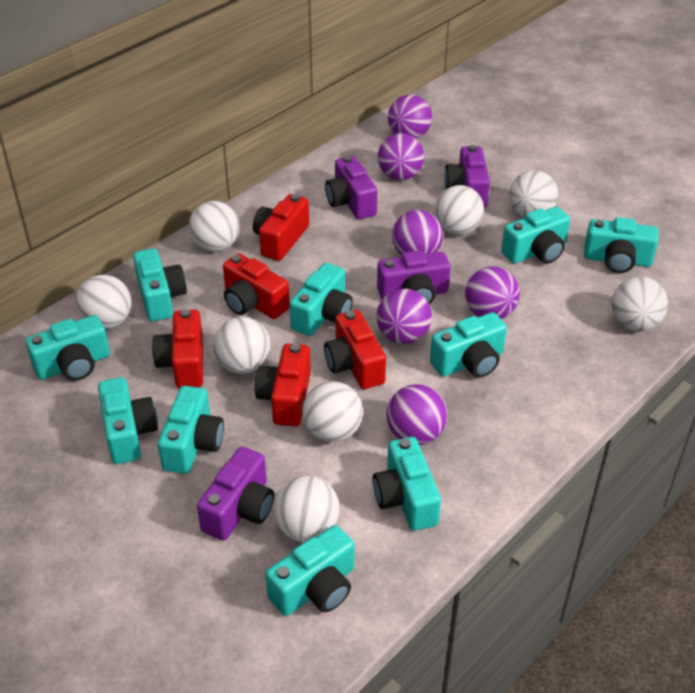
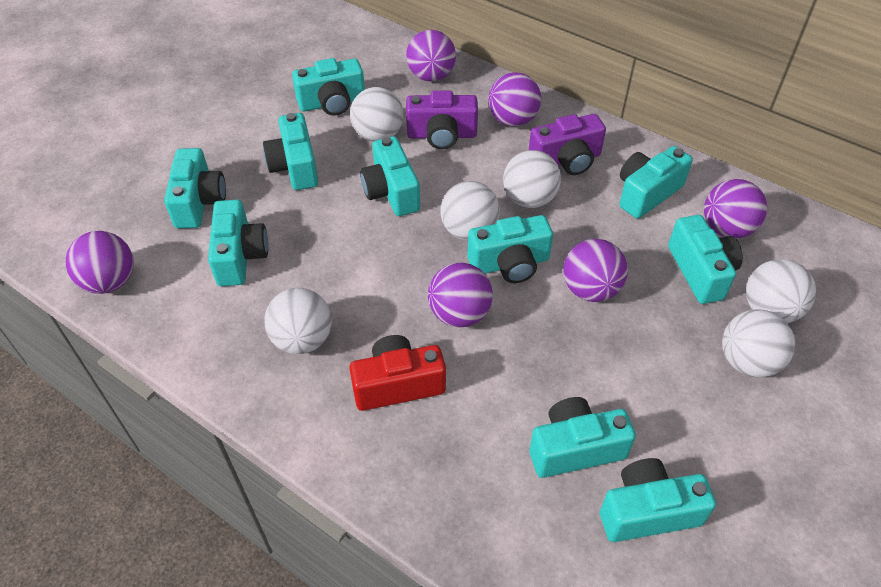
purple camera: [197,447,274,541] [325,156,377,219] [377,250,451,304] [444,145,490,208] = 4 -> [406,91,478,149] [529,114,606,175] = 2
red camera: [152,309,203,388] [223,253,290,319] [253,194,309,261] [255,344,311,427] [324,310,386,389] = 5 -> [349,335,446,411] = 1
white ball: [76,275,132,329] [189,201,240,251] [213,317,271,374] [274,476,340,542] [302,381,363,442] [434,185,484,235] [509,170,558,218] [612,277,668,331] = 8 -> [264,288,332,354] [350,87,404,141] [440,181,500,241] [503,150,561,208] [722,309,795,377] [746,259,816,323] = 6

